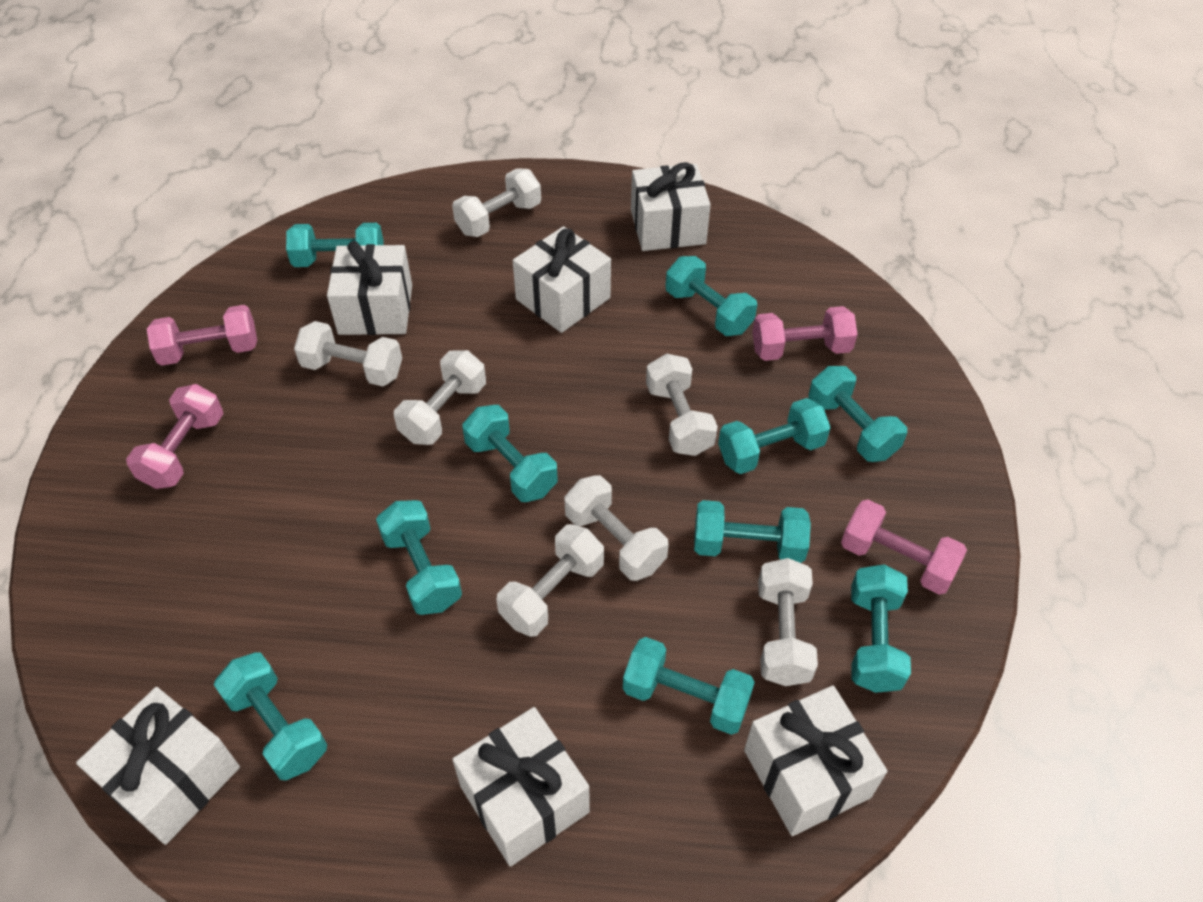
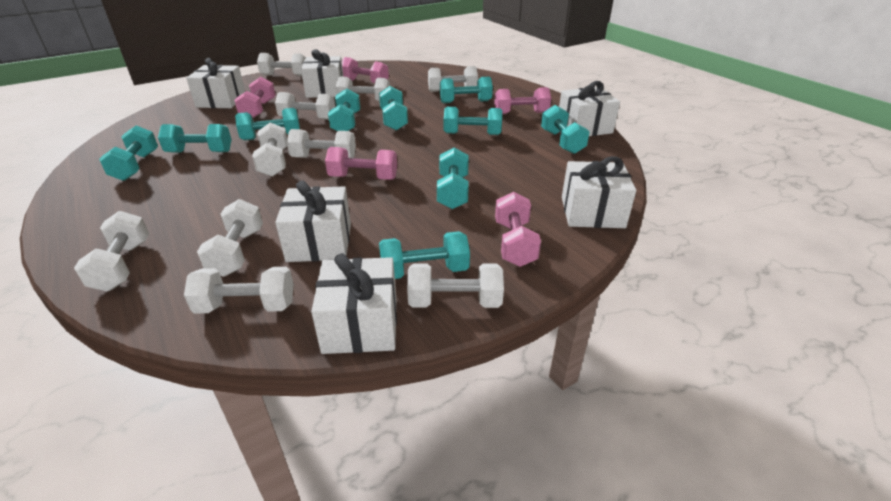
pink dumbbell: [126,384,223,489] [147,305,257,366] [752,306,858,361] [841,499,967,595] = 4 -> [234,77,276,118] [325,147,397,180] [342,57,389,84] [494,87,551,114] [495,192,541,267] = 5
white dumbbell: [294,321,402,386] [394,350,486,445] [452,169,541,237] [496,524,604,637] [564,475,669,581] [646,353,718,456] [758,558,818,686] = 7 -> [74,211,149,291] [184,267,294,314] [197,199,263,277] [252,123,287,177] [257,53,306,76] [275,92,335,120] [287,129,356,158] [336,77,390,102] [407,263,504,308] [428,66,478,92] = 10

